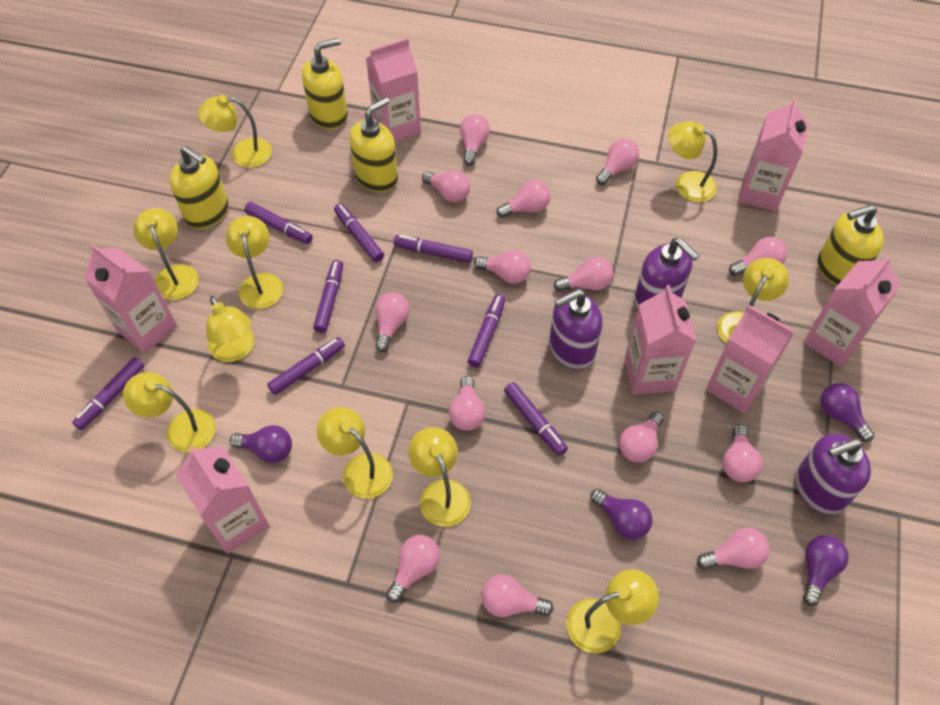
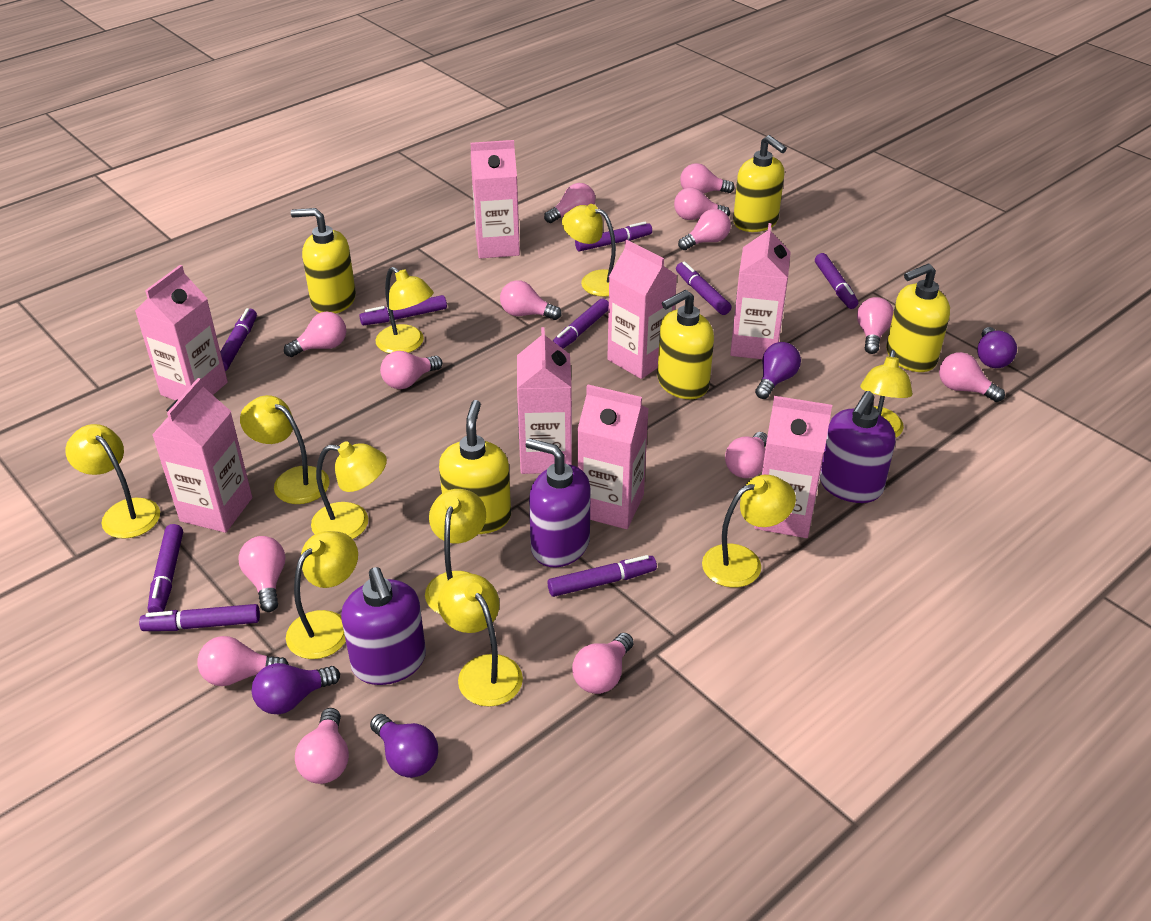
pink carton: [84,244,177,353] [176,446,269,554] [366,38,421,142] [625,285,696,395] [706,305,795,413] [738,98,809,211] [803,255,900,367] = 7 -> [135,265,228,401] [152,378,252,533] [470,140,520,259] [517,327,572,474] [577,385,649,529] [607,240,677,379] [730,223,791,359] [754,396,832,538] = 8
purple marker: [72,357,144,430] [244,202,313,244] [267,337,345,395] [313,260,343,333] [334,204,384,262] [394,235,473,263] [468,294,506,368] [504,382,568,456] = 8 -> [139,604,260,631] [148,524,183,613] [220,308,257,371] [359,295,447,325] [548,555,657,597] [553,298,609,349] [575,222,652,251] [676,262,732,315] [815,253,858,309] = 9
yellow soap dispenser: [170,146,229,229] [302,38,348,129] [349,97,398,192] [818,204,884,286] = 4 -> [291,208,356,314] [439,400,511,534] [657,290,714,399] [733,135,787,232] [886,263,950,372] = 5

